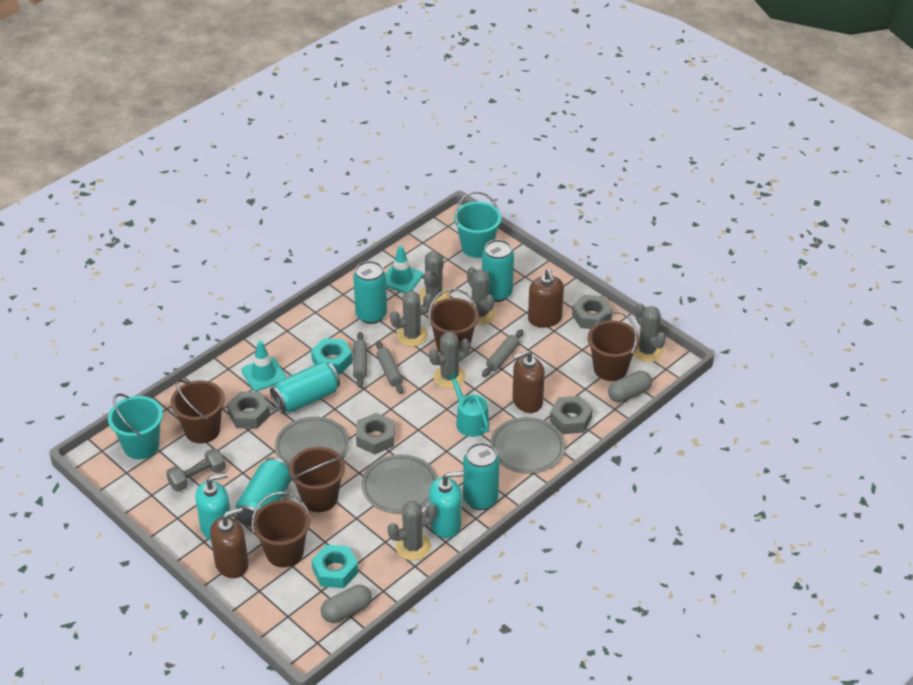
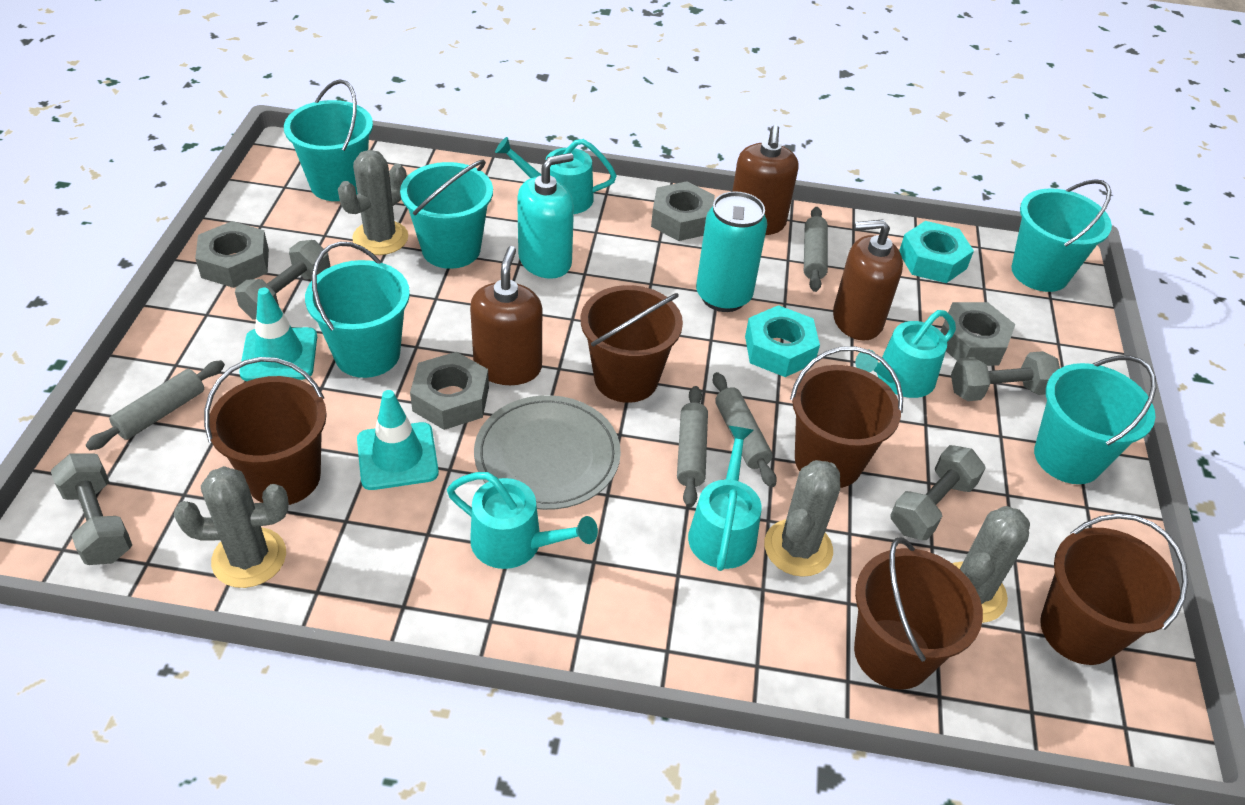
grey cactus: [387,501,437,560] [390,291,433,347] [419,251,449,305] [429,332,470,388] [467,267,496,325] [633,303,666,362] = 6 -> [174,466,289,588] [338,150,408,255] [764,460,840,577] [952,506,1030,623] = 4
grey capsule: [321,585,372,623] [608,371,652,403] = 2 -> none = 0
grey dumbbell: [166,448,226,492] = 1 -> [51,453,132,565] [235,240,331,319] [890,445,986,540] [951,351,1060,401] = 4
grey plate: [275,417,350,465] [362,454,437,514] [490,417,565,474] = 3 -> [474,395,621,510] = 1
grey rolling pin: [353,332,367,388] [376,341,404,394] [482,329,523,377] = 3 -> [86,360,225,450] [677,386,708,508] [713,372,777,487] [804,207,828,292] = 4
turquoise bucket: [108,393,163,459] [454,192,502,258] = 2 -> [284,79,373,201] [305,242,410,378] [400,160,493,269] [1011,179,1112,292] [1034,355,1156,484] = 5
turquoise can: [236,457,291,527] [270,362,340,414] [353,261,387,324] [463,443,500,510] [482,239,514,302] = 5 -> [696,191,767,312] = 1
turquoise soap dispenser: [195,473,232,540] [429,471,464,538] = 2 -> [517,153,574,279] = 1
turquoise watering can: [446,372,489,437] = 1 -> [447,472,598,569] [495,137,617,214] [688,426,762,571] [855,310,956,398] = 4

